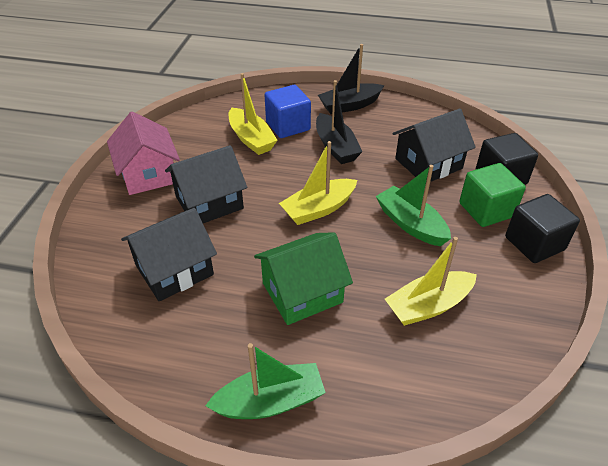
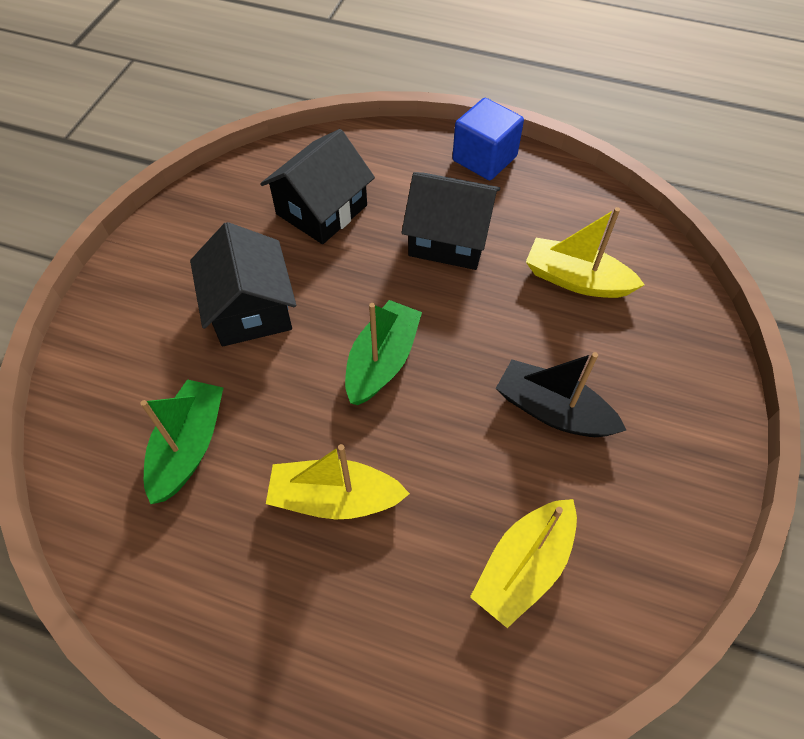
black boat: [316,80,362,164] [318,44,384,114] = 2 -> [496,352,626,437] = 1
black cube: [476,133,538,185] [505,194,580,263] = 2 -> none = 0
green cube: [459,163,526,227] = 1 -> none = 0
green house: [254,232,353,325] = 1 -> none = 0
pink house: [107,112,180,195] = 1 -> none = 0

